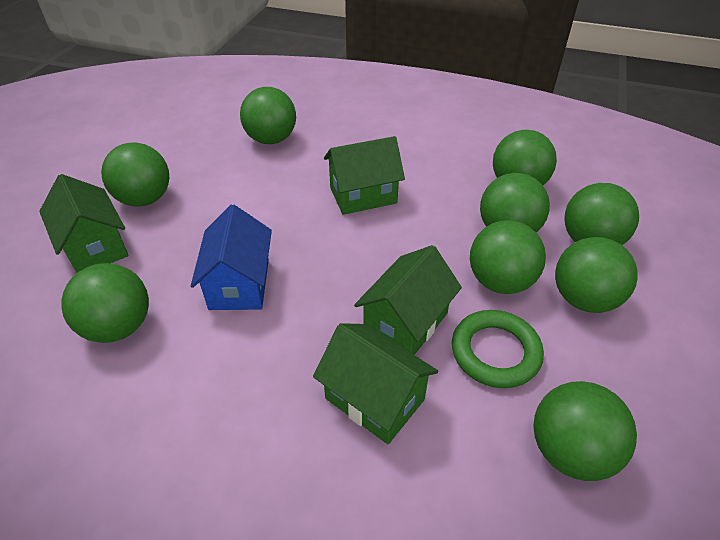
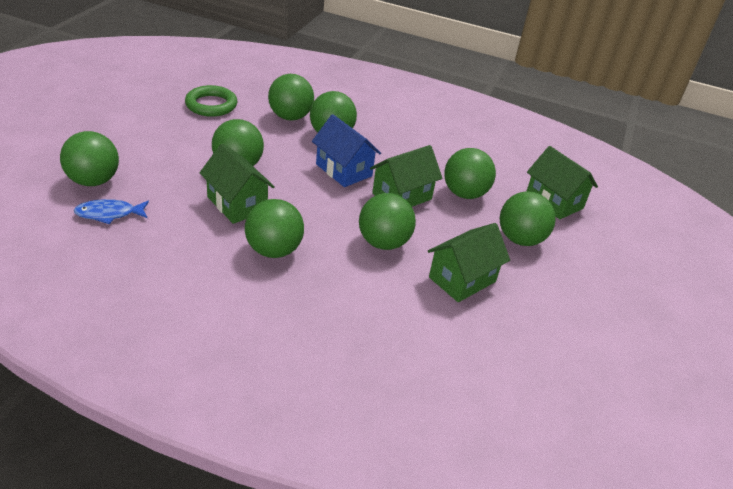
blue fish: none = 0 -> [74,199,149,224] = 1
green ball: [61,263,149,343] [101,142,169,207] [240,87,296,144] [470,220,546,294] [480,173,550,233] [493,130,557,185] [533,381,637,481] [555,237,638,313] [564,183,639,245] = 9 -> [60,131,119,186] [212,119,264,166] [245,199,304,258] [268,74,314,120] [310,91,357,133] [359,193,416,250] [444,148,496,199] [500,191,556,246] = 8

